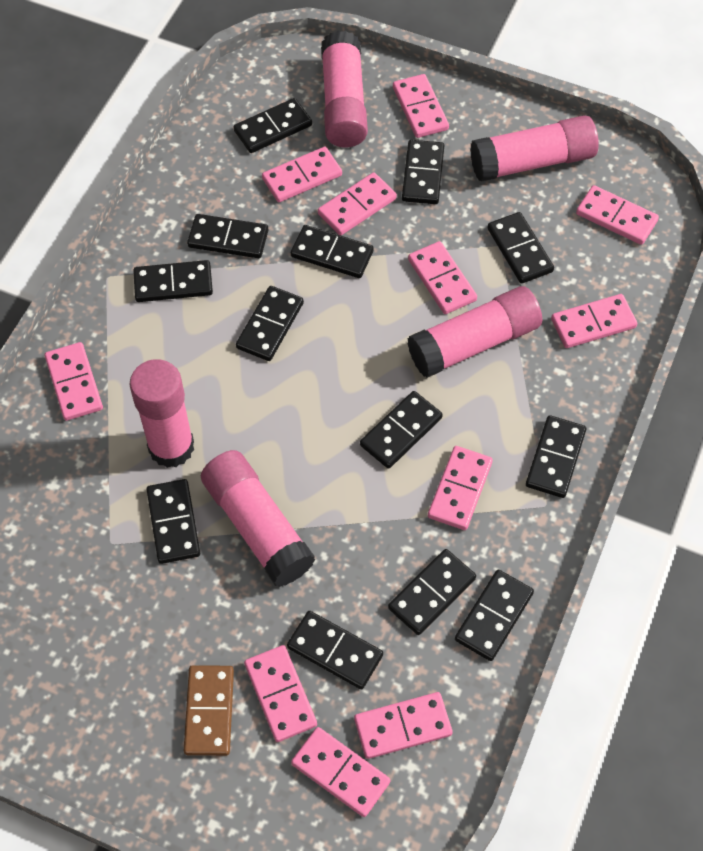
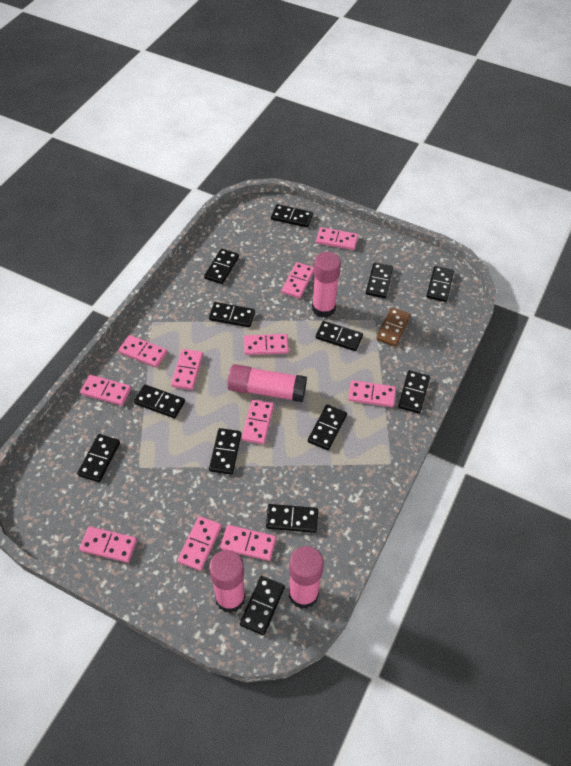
pink glue stick: [130,359,194,468] [201,450,315,587] [321,31,368,148] [407,286,542,378] [470,115,599,182] = 5 -> [209,550,246,613] [227,364,307,402] [289,546,324,609] [312,252,341,318] = 4

